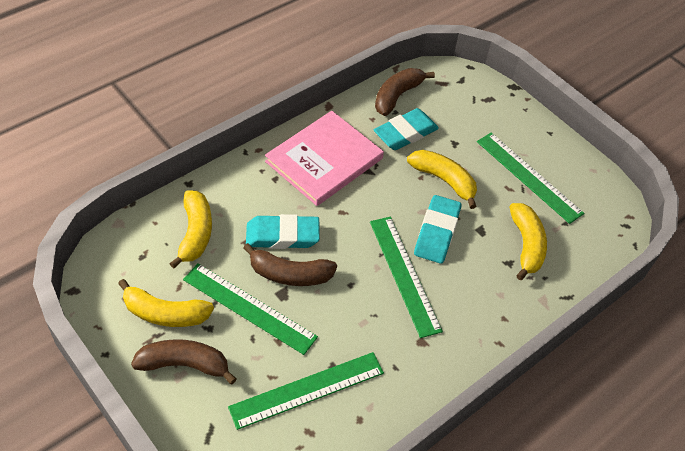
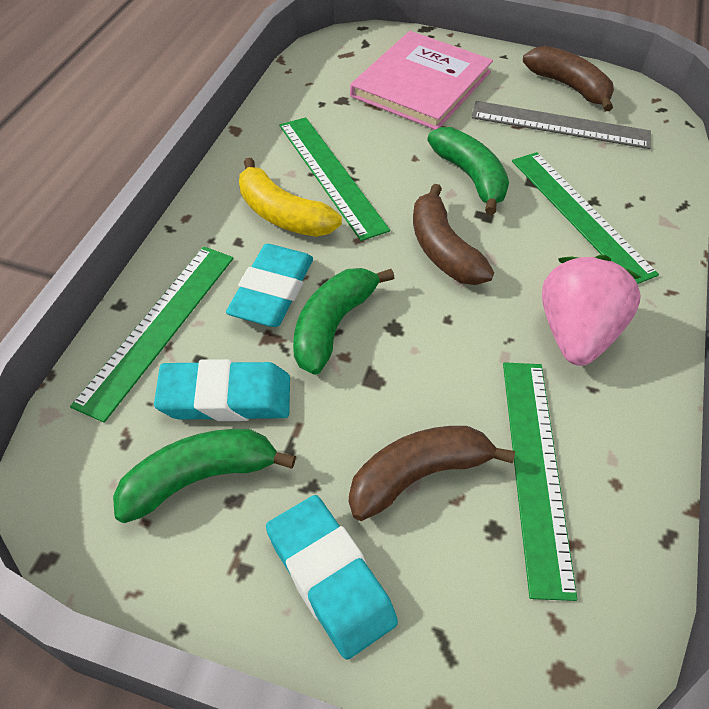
green banana: none = 0 -> [113,429,296,523] [293,268,394,375] [427,127,509,215] = 3
grey ruler: none = 0 -> [472,101,651,149] = 1
pink strawberry: none = 0 -> [542,255,641,366] = 1
yellow banana: [118,279,214,327] [169,190,212,268] [407,150,477,209] [510,203,547,280] = 4 -> [239,158,342,237] = 1

